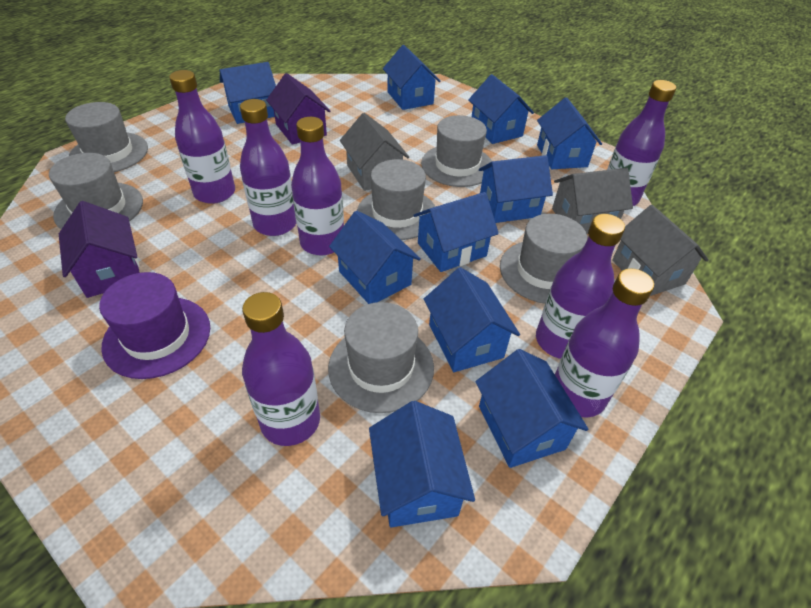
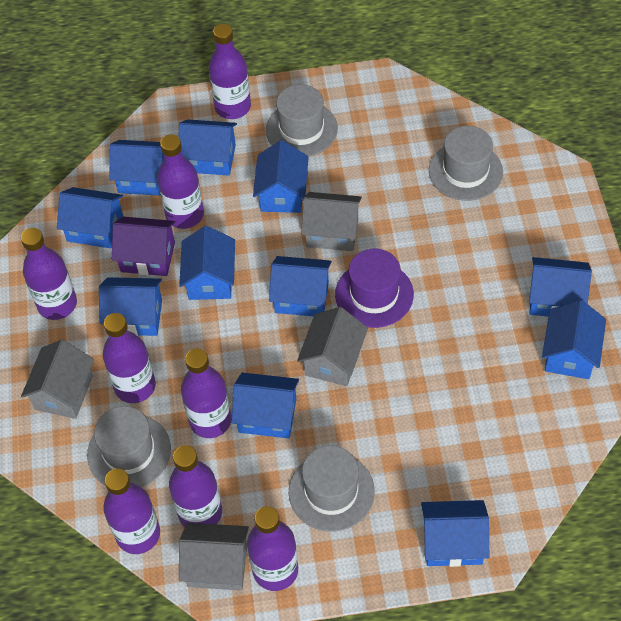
blue house: [220,62,276,124] [329,211,421,304] [369,401,475,527] [383,45,441,110] [413,192,499,272] [424,267,520,372] [468,74,534,144] [476,349,588,468] [479,155,553,223] [537,97,602,169] = 10 -> [57,187,123,248] [99,277,162,336] [109,140,164,196] [179,119,237,176] [179,226,235,300] [231,373,299,439] [253,140,309,213] [269,256,332,316] [421,500,489,567] [529,257,592,317] [542,300,606,379] = 11
grey hat: [49,153,143,229] [65,102,148,172] [328,302,434,413] [357,159,435,240] [421,115,492,187] [500,214,587,304] = 6 -> [87,406,171,487] [266,84,338,156] [289,446,374,532] [429,126,503,201] = 4
grey house: [340,113,409,191] [552,168,633,234] [612,205,709,296] = 3 -> [21,340,94,419] [179,523,249,591] [297,307,368,386] [301,192,362,251] = 4
purple bottle: [169,70,235,204] [240,99,296,236] [242,292,320,446] [291,117,344,255] [536,214,625,359] [555,268,654,417] [607,80,676,206] = 7 -> [21,228,77,320] [103,313,156,403] [103,469,160,554] [157,135,204,229] [169,445,222,527] [181,349,232,438] [209,24,251,119] [247,506,298,591] = 8
purple house: [59,201,140,298] [266,73,331,145] = 2 -> [112,217,175,276] = 1

